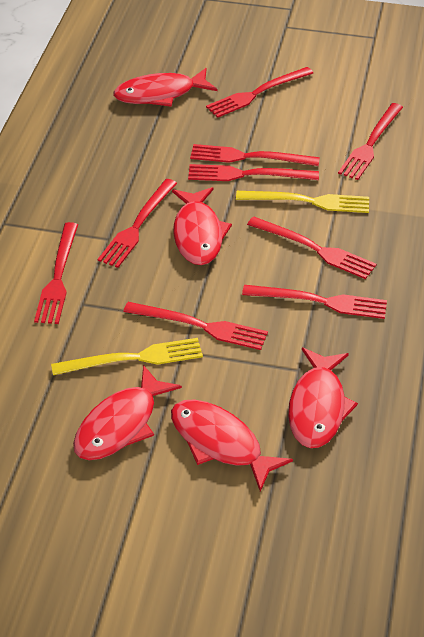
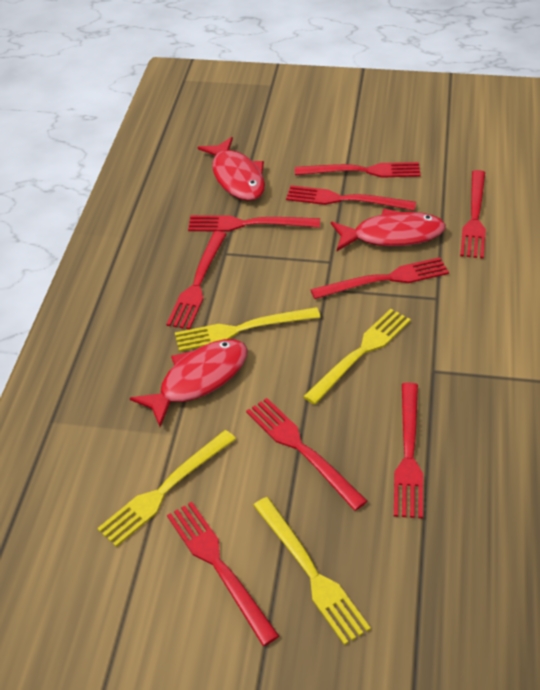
red fish: [73,365,182,460] [113,68,217,107] [171,399,293,492] [172,187,232,265] [288,348,358,448] = 5 -> [130,339,248,427] [197,137,265,201] [331,209,446,251] = 3
yellow fork: [51,338,203,375] [236,191,369,213] = 2 -> [97,430,236,547] [175,307,321,352] [253,497,371,645] [303,309,411,405] = 4

